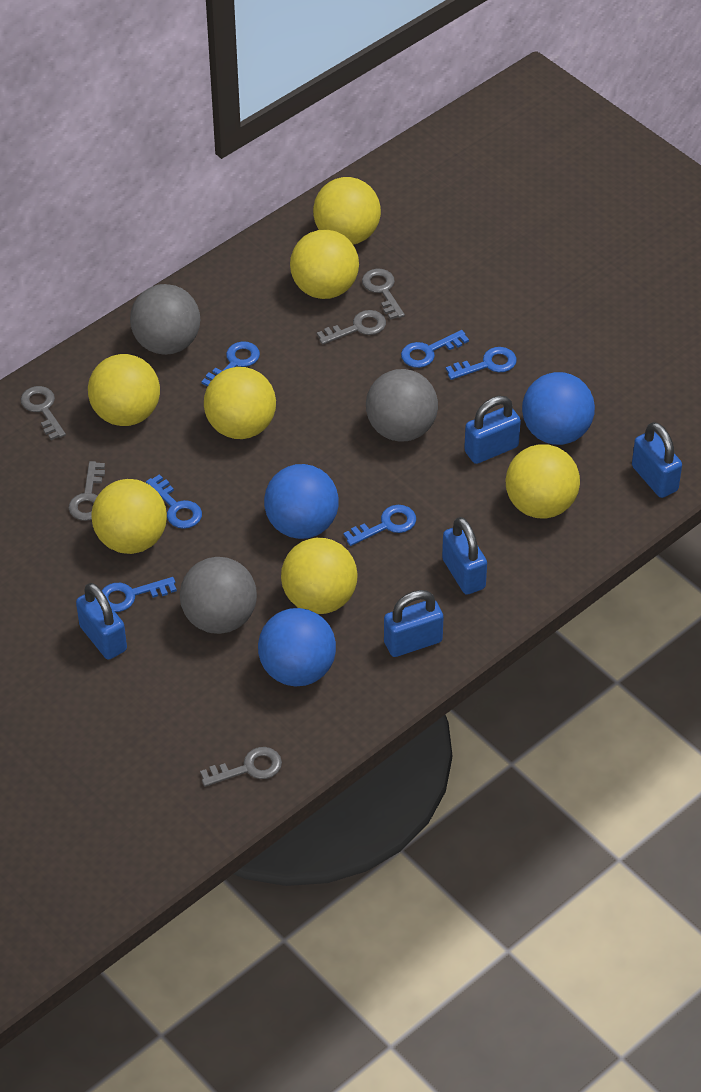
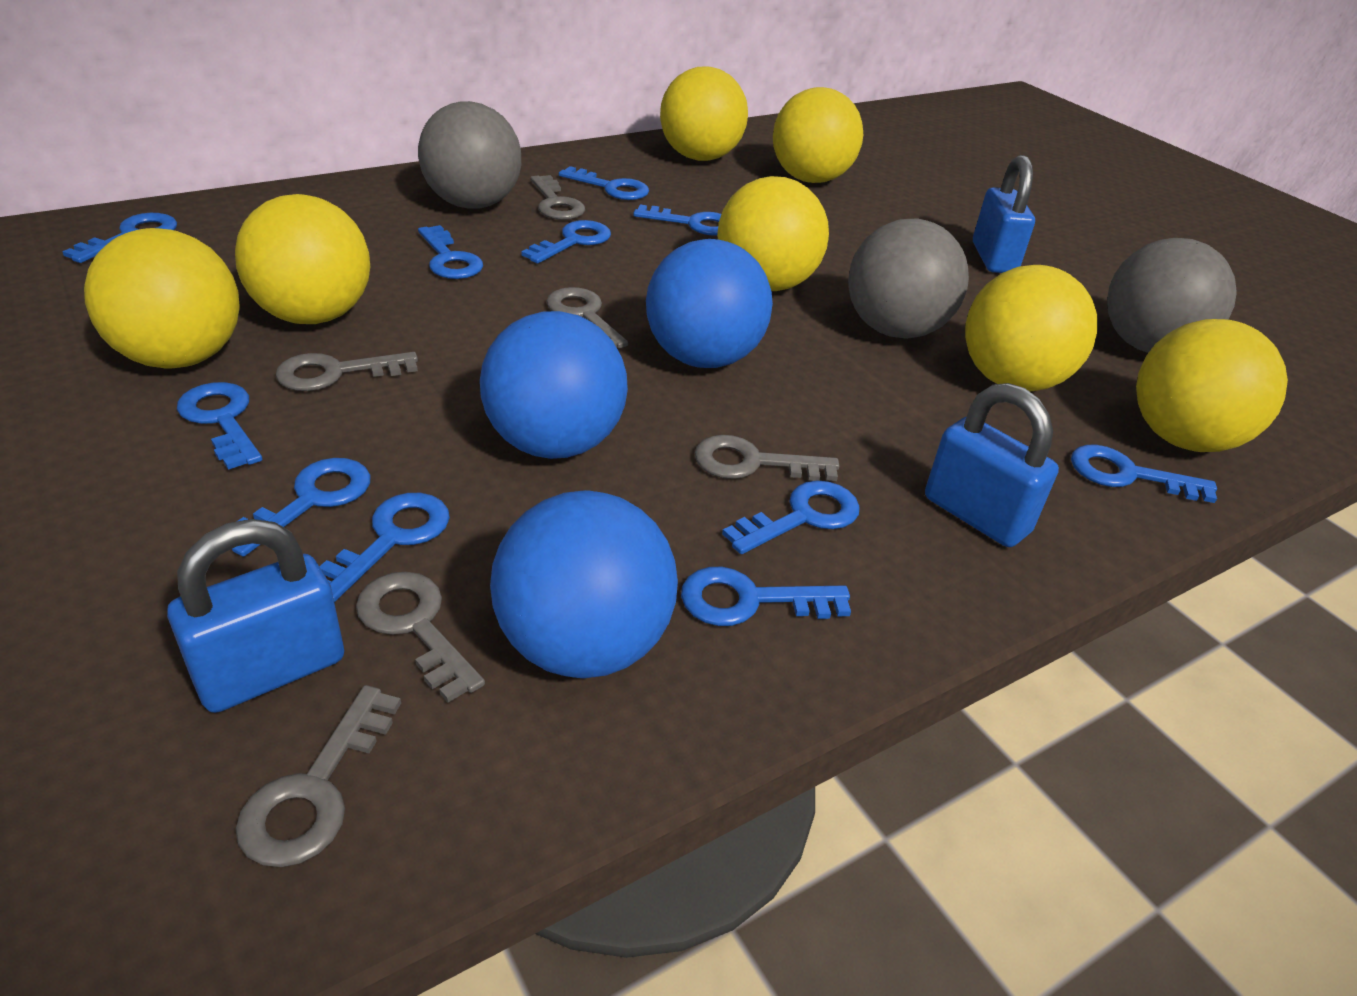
blue key: [102,577,177,612] [146,474,202,529] [201,341,260,387] [344,505,416,546] [401,330,469,368] [446,347,517,380] = 6 -> [62,213,177,263] [177,382,262,470] [232,458,371,557] [320,493,450,602] [418,225,483,279] [521,220,611,264] [559,166,649,200] [633,205,721,235] [681,567,851,626] [722,480,860,554] [1071,445,1217,503] = 11
blue padlock: [76,583,127,660] [384,590,444,657] [442,517,487,595] [464,396,521,464] [632,422,682,498] = 5 -> [167,519,344,713] [925,383,1059,547] [973,155,1035,273] = 3
grey key: [21,386,66,440] [68,461,105,521] [200,747,282,787] [317,310,386,345] [362,269,405,320] = 5 -> [236,685,401,867] [276,352,418,391] [356,571,485,702] [530,175,585,220] [546,287,628,348] [694,435,839,481] = 6

